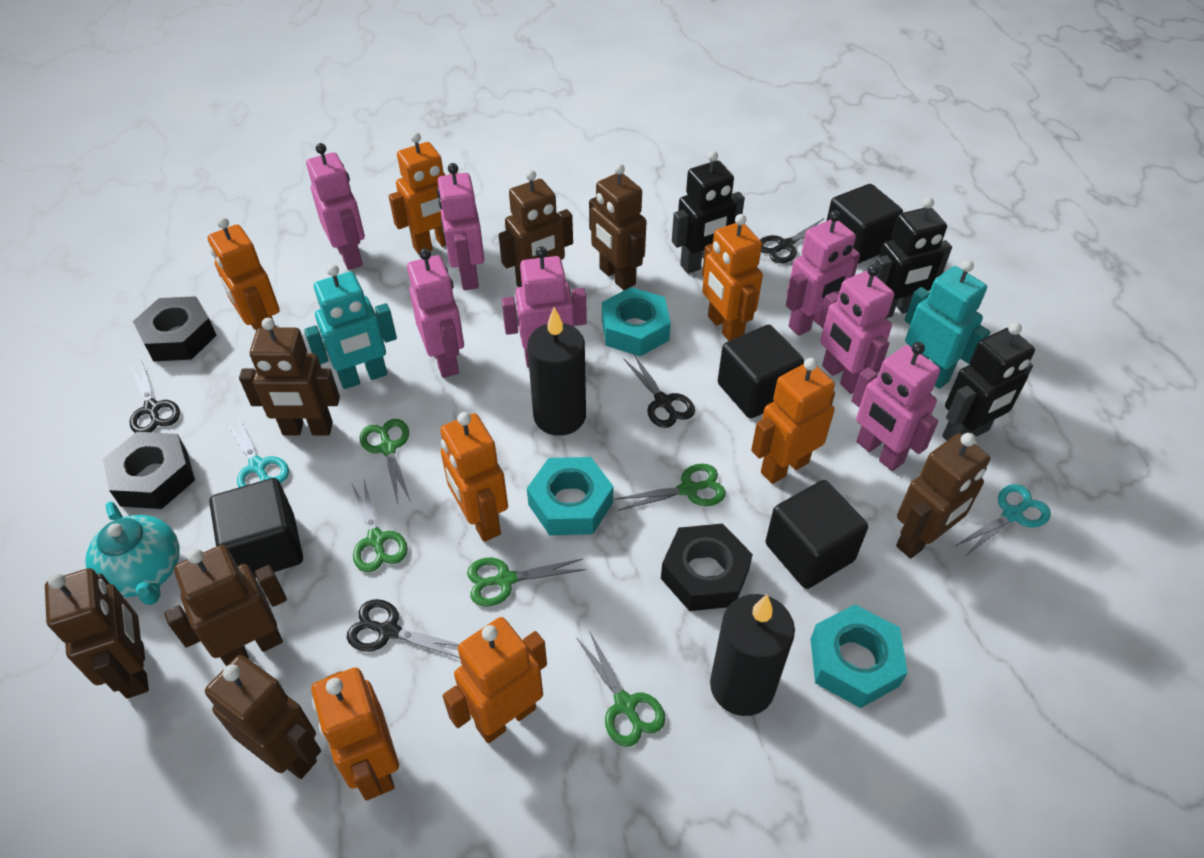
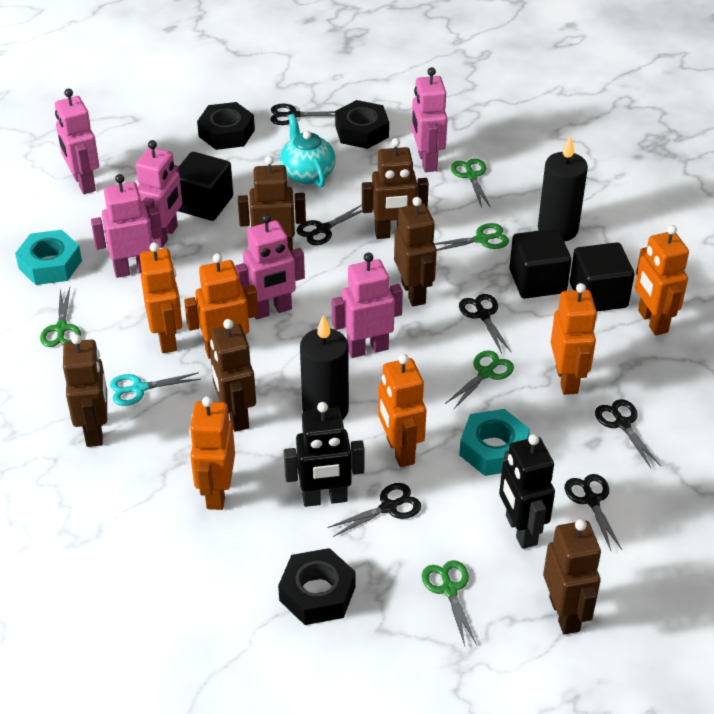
black cube: [209,478,303,578] [718,325,804,418] [765,480,868,589] [827,184,903,264] = 4 -> [178,152,233,221] [509,229,571,299] [570,242,634,312] = 3
black robot: [672,151,745,274] [875,197,952,318] [942,322,1035,441] = 3 -> [284,402,364,507] [499,434,555,549] = 2
black scissors: [130,360,180,433] [347,599,460,658] [623,353,695,428] [760,218,824,263] = 4 -> [270,104,335,125] [296,205,363,245] [328,483,421,537] [459,294,512,353] [565,474,622,551] [595,399,661,468] = 6
brown robot: [45,568,149,699] [164,545,287,666] [205,655,321,779] [239,318,340,436] [499,170,573,287] [589,164,647,290] [896,433,990,559] = 7 -> [63,334,107,447] [210,319,256,432] [238,156,306,252] [362,138,429,239] [394,197,437,306] [543,519,601,634] = 6
orange robot: [208,217,280,330] [311,667,399,801] [389,132,458,255] [440,412,508,542] [442,617,547,743] [702,214,763,341] [751,358,835,484] = 7 -> [140,242,183,353] [184,253,258,359] [189,396,235,510] [378,354,426,467] [551,283,597,395] [635,225,689,335] = 6
pink robot: [306,143,365,270] [407,248,464,378] [437,163,484,290] [502,246,587,368] [786,210,860,336] [818,264,894,394] [851,342,940,471] = 7 -> [55,88,99,194] [91,174,163,278] [136,140,182,248] [235,214,305,319] [332,252,403,358] [412,67,448,172] = 6
turquoise nut: [527,457,613,535] [602,287,671,356] [810,604,908,708] = 3 -> [15,230,82,285] [459,409,530,476] = 2
turquoise robot: [304,264,397,389] [904,260,990,389] = 2 -> none = 0
turquoise scissors: [226,416,289,488] [955,484,1051,556] = 2 -> [110,372,201,406] = 1

